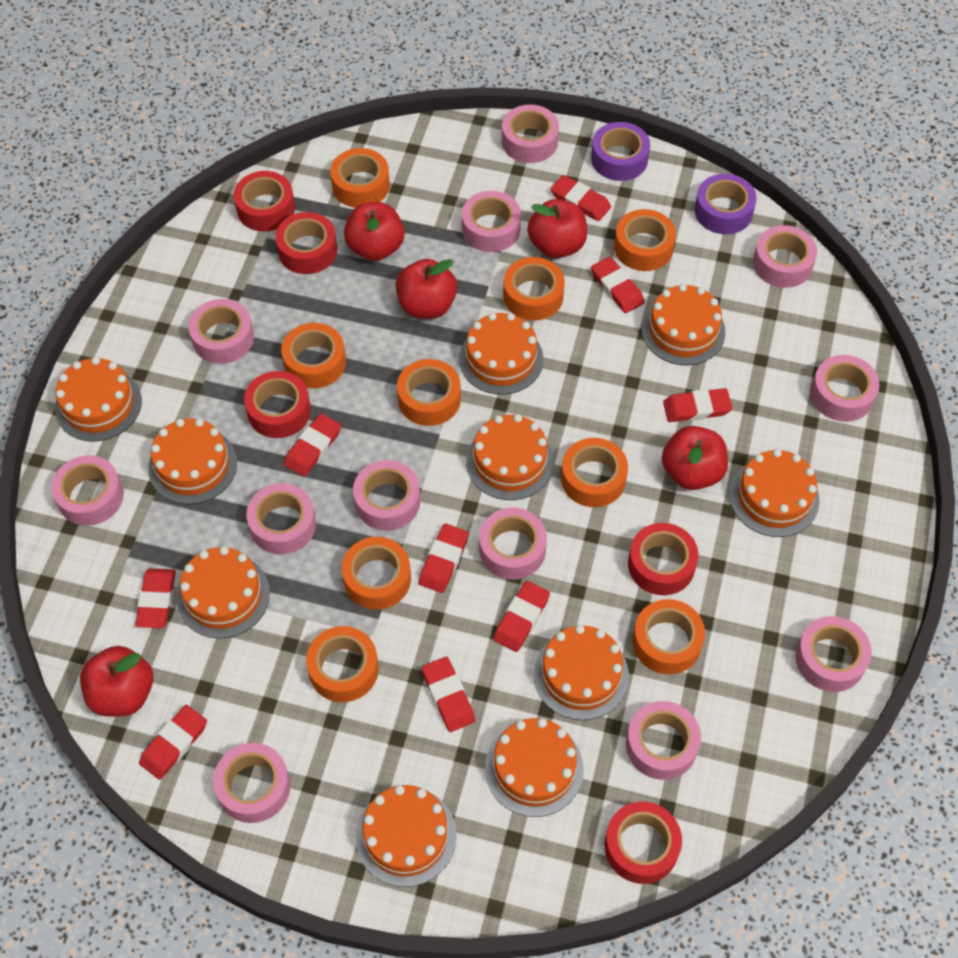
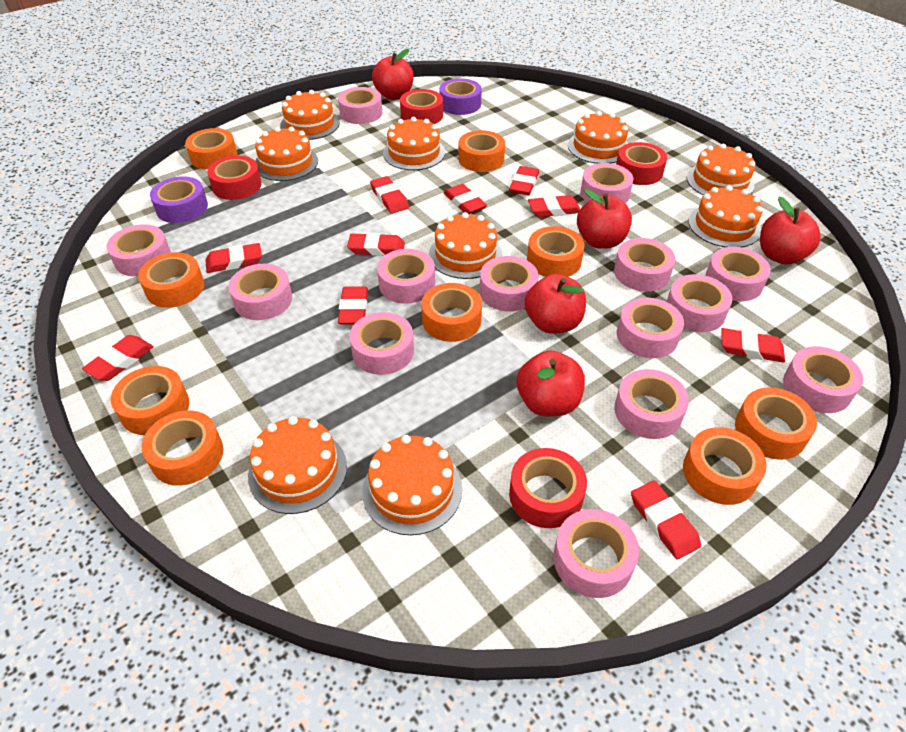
orange cake: [55,357,142,442] [149,418,237,504] [177,546,270,639] [356,785,457,887] [459,313,543,395] [466,414,554,500] [485,718,584,817] [533,625,629,720] [642,284,725,365] [730,449,820,537] = 10 -> [248,416,347,514] [255,127,318,181] [280,90,340,140] [362,435,462,535] [383,117,445,170] [429,212,502,279] [568,111,628,164] [687,144,755,195] [688,185,763,247] = 9
pink tape: [51,455,124,526] [188,299,254,364] [213,743,290,823] [246,483,316,555] [353,460,420,531] [462,191,521,252] [479,508,547,580] [502,105,559,163] [626,701,701,780] [753,225,817,288] [795,616,872,692] [810,355,880,422] = 12 -> [107,224,171,277] [228,264,292,320] [338,87,382,124] [350,312,414,375] [377,249,435,304] [480,256,539,312] [553,509,639,598] [580,163,633,203] [614,238,675,292] [614,369,689,439] [617,298,684,358] [667,274,732,332] [705,247,771,301] [783,346,863,413] = 14
red eraser: [135,568,176,628] [139,705,207,780] [284,413,341,477] [418,523,469,593] [422,657,475,732] [493,581,550,652] [551,175,611,221] [591,257,645,313] [663,388,732,422] = 9 -> [82,335,154,381] [205,243,262,273] [338,286,368,325] [347,233,405,256] [370,176,409,214] [444,184,487,214] [509,166,539,195] [528,195,580,217] [631,481,701,560] [721,328,785,363] = 10
red tape: [234,171,295,231] [244,371,311,438] [275,212,337,274] [605,801,682,884] [628,523,698,595] = 5 -> [207,156,262,200] [400,89,443,124] [509,448,587,528] [616,142,667,185] = 4

